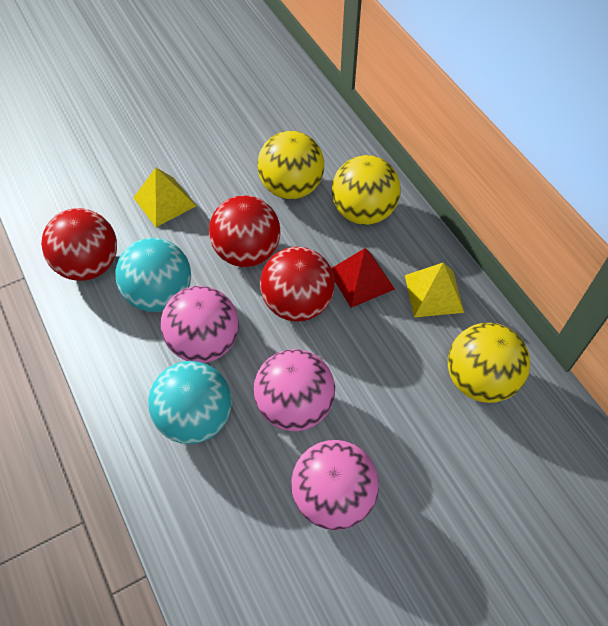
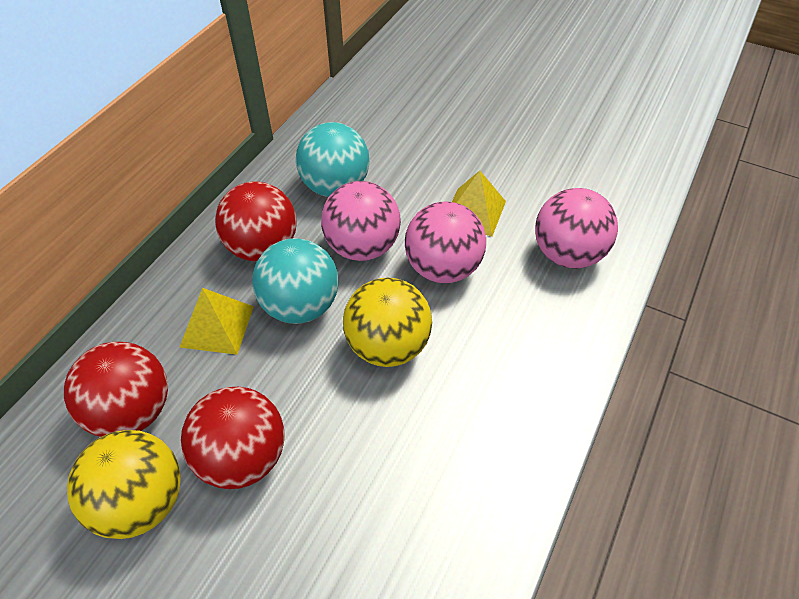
red pyramid: [331,248,395,308] = 1 -> none = 0
yellow ball: [257,131,324,199] [332,155,400,225] [448,323,530,403] = 3 -> [67,430,181,539] [343,278,432,367] = 2

